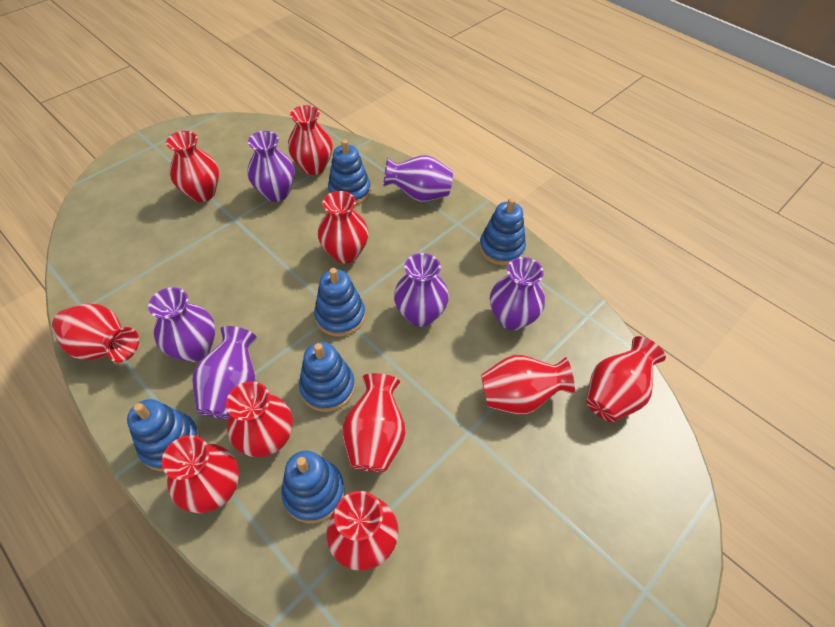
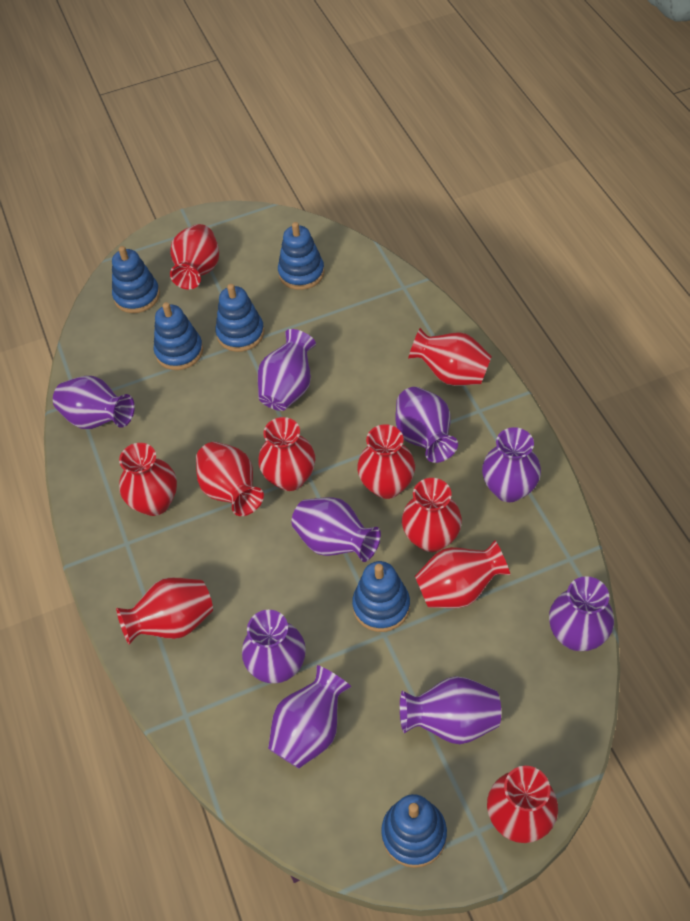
purple vase: [148,287,215,362] [192,326,257,419] [247,131,295,202] [383,155,453,202] [394,253,449,327] [490,257,545,331] = 6 -> [53,376,135,429] [242,610,306,683] [258,329,316,411] [268,665,351,768] [292,497,381,562] [395,387,458,463] [400,676,501,744] [482,427,541,502] [549,576,614,651] = 9

